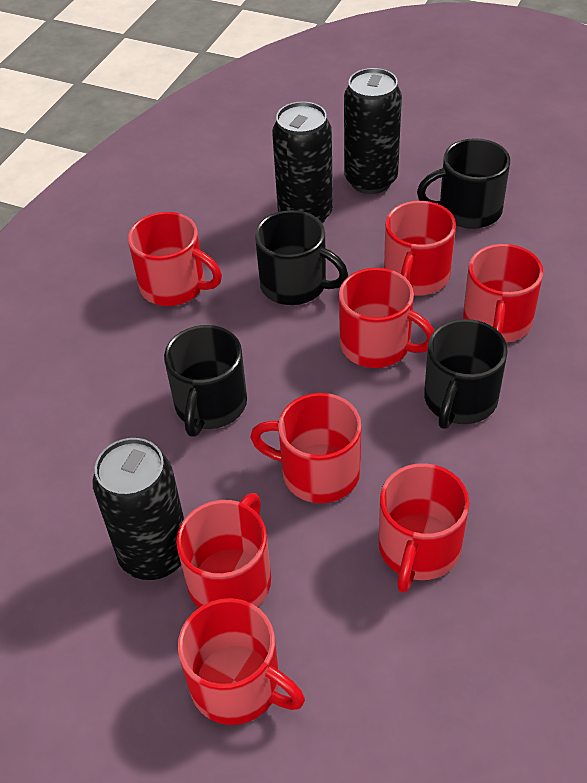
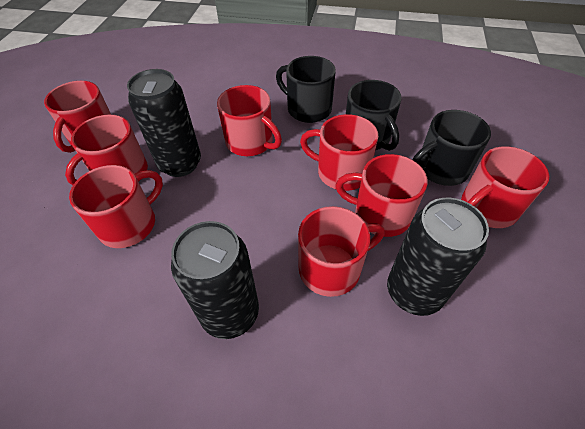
black mug: [164,325,247,437] [255,210,348,305] [417,138,510,229] [424,319,508,429] = 4 -> [276,56,336,123] [346,80,402,151] [412,110,491,186] = 3

